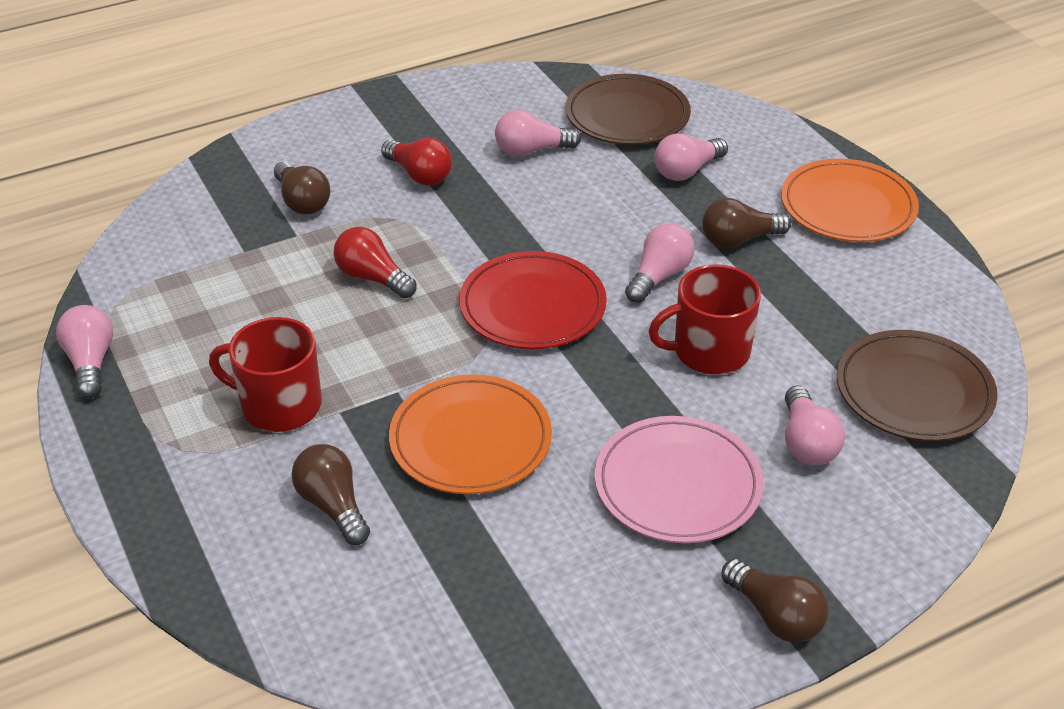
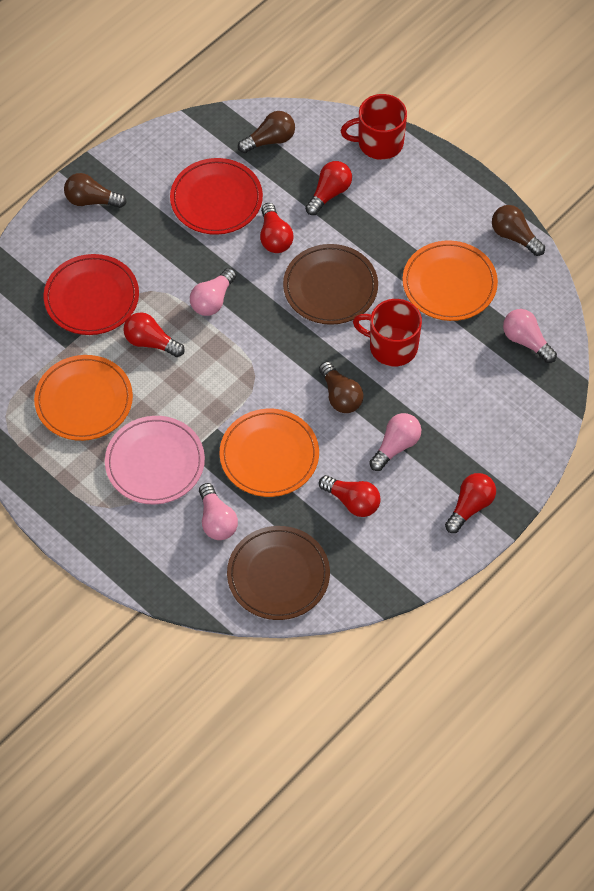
orange plate: [389,374,552,494] [781,159,919,242] = 2 -> [34,355,133,441] [220,409,319,497] [403,240,498,321] = 3
pink light bulb: [56,305,113,398] [495,110,581,157] [625,223,695,303] [655,133,728,181] [785,385,845,465] = 5 -> [190,268,236,316] [199,483,238,540] [369,413,421,471] [503,309,557,363] = 4
red light bulb: [334,227,417,298] [381,138,452,186] = 2 -> [123,312,185,357] [260,203,294,253] [305,161,352,215] [319,475,381,517] [445,473,496,533] = 5
red plate: [459,251,607,349] = 1 -> [43,254,139,335] [170,158,263,235] = 2

